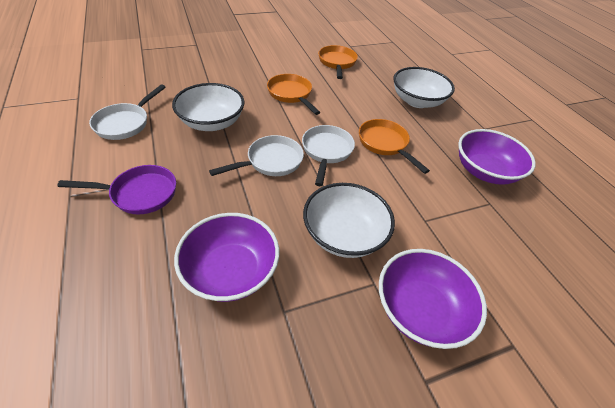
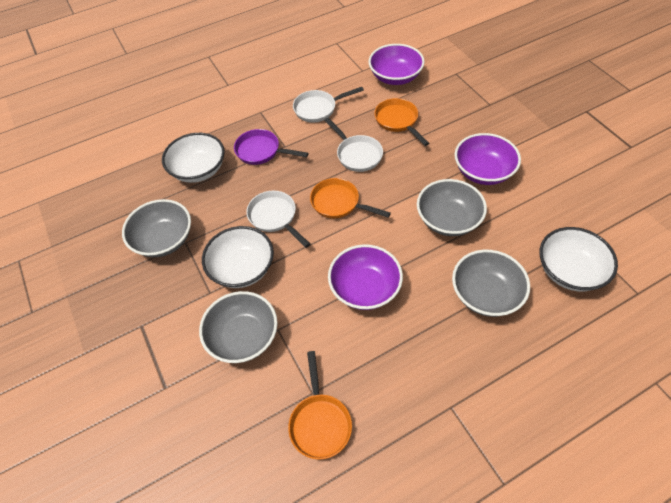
grey bowl: none = 0 -> [122,199,191,257] [199,291,277,363] [417,179,487,236] [452,250,530,317] = 4

